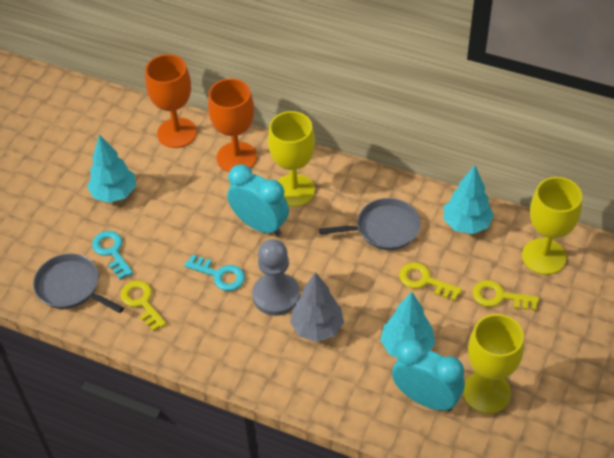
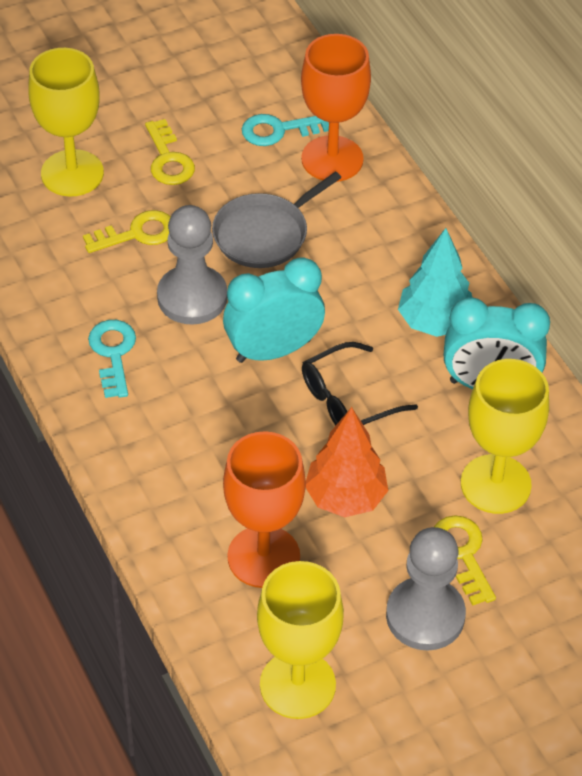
black glasses: none = 0 -> [302,342,418,426] = 1
grey pan: [33,253,124,313] [319,198,421,250] = 2 -> [212,172,342,268] = 1
grey pawn: [252,239,300,316] = 1 -> [157,205,227,325] [386,527,466,651] = 2
grey tree: [290,272,344,342] = 1 -> none = 0
orange tree: none = 0 -> [306,407,388,517] = 1
turquoise tree: [87,135,136,203] [380,292,435,358] [444,165,494,234] = 3 -> [398,228,473,337] = 1

